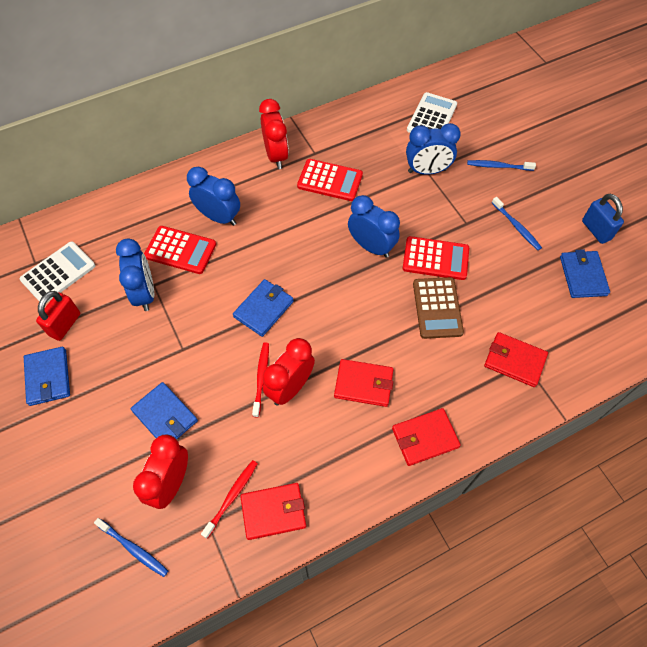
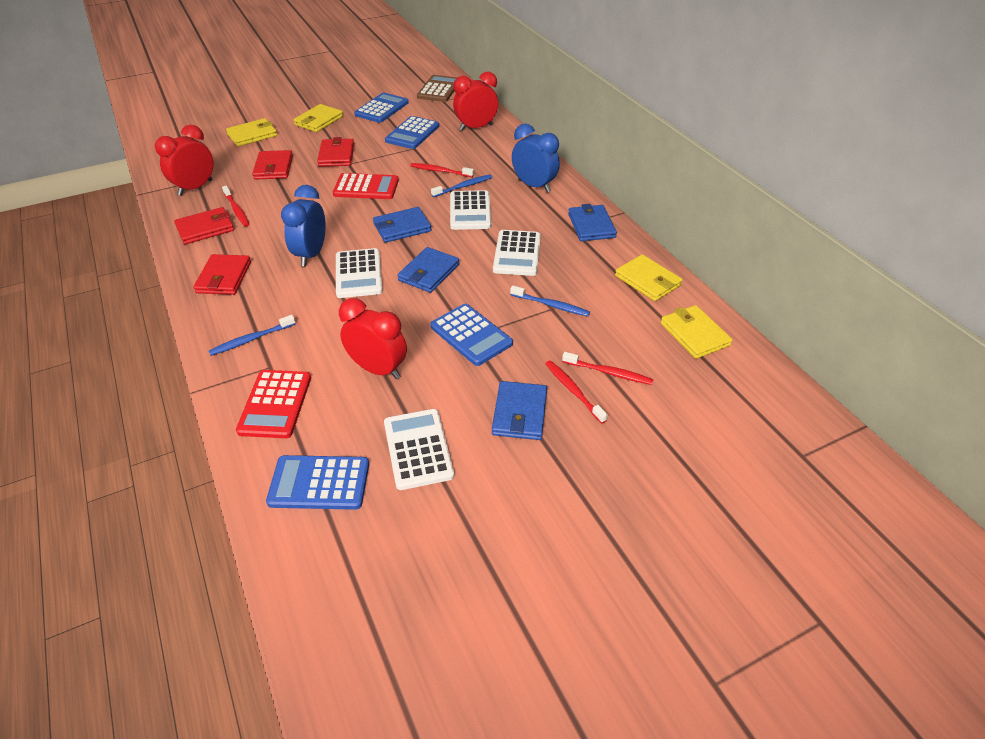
blue calculator: none = 0 -> [266,455,369,510] [354,93,409,123] [385,116,439,149] [430,304,513,366] = 4
blue clock: [116,238,154,311] [187,167,240,226] [348,195,400,258] [406,123,461,175] = 4 -> [281,185,326,267] [512,124,560,192] = 2
blue padlock: [582,194,624,244] = 1 -> none = 0
red calculator: [144,226,216,274] [297,159,363,201] [403,236,469,280] = 3 -> [236,370,311,438] [333,173,399,199] = 2
red padlock: [36,291,80,341] = 1 -> none = 0
red toothbrush: [201,460,258,539] [252,343,269,417] = 2 -> [222,186,249,227] [410,163,474,177] [545,360,608,424] [562,352,653,385] = 4
white calculator: [19,241,95,302] [407,92,457,133] = 2 -> [336,248,383,298] [384,409,454,490] [450,190,491,230] [493,230,541,276] = 4
yellow wallet: none = 0 -> [226,118,277,147] [294,104,343,132] [615,254,683,301] [661,305,732,359] = 4

